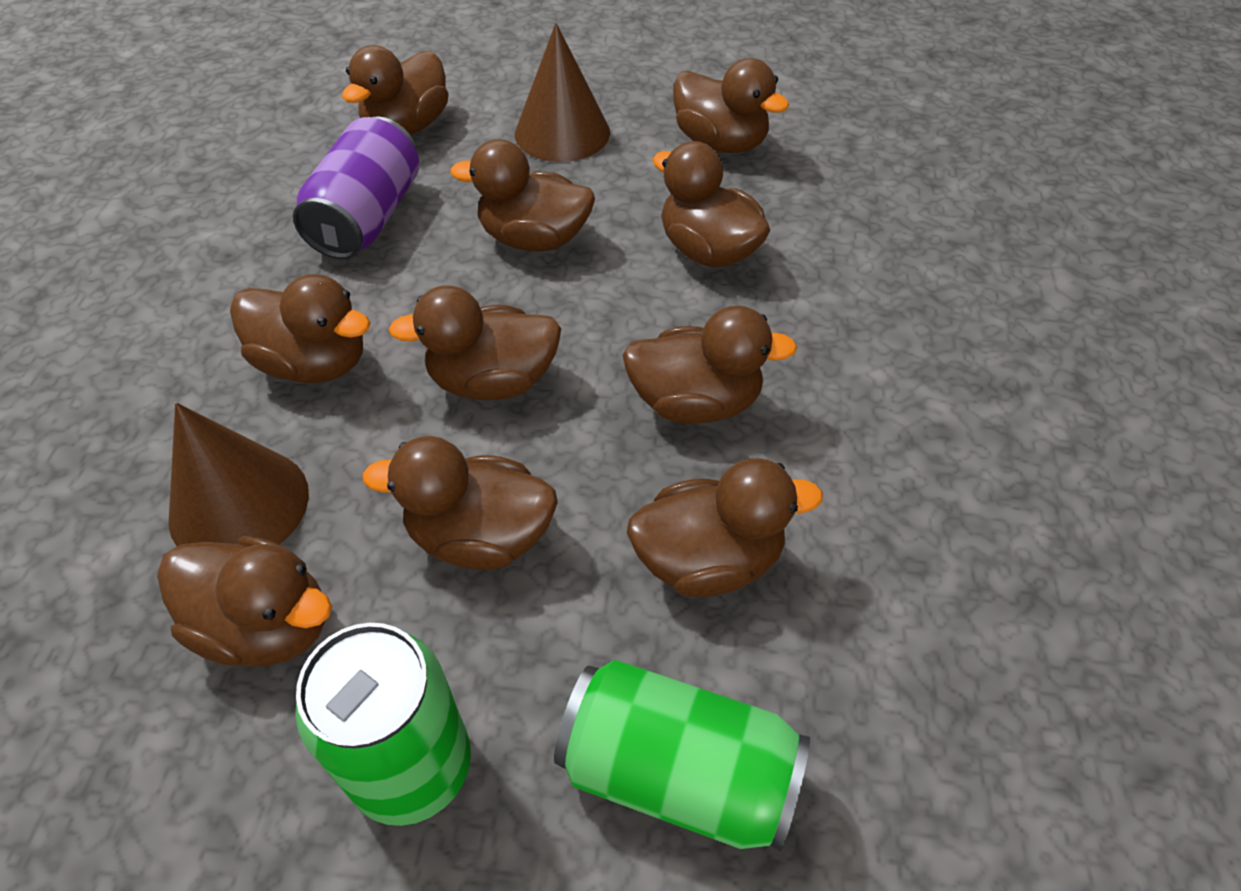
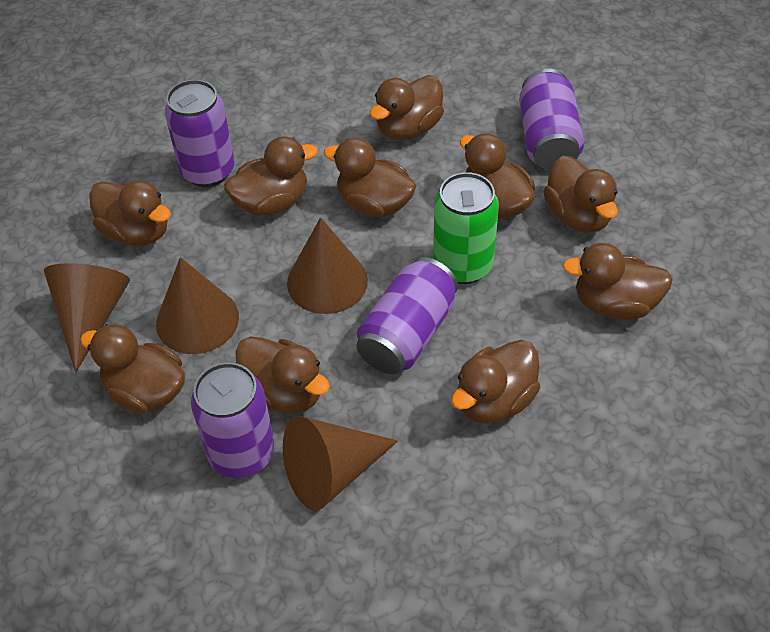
brown cone: [168,402,309,546] [515,23,610,162] = 2 -> [44,263,130,372] [156,257,239,354] [283,416,398,511] [287,217,368,314] = 4
green can: [295,623,471,826] [554,660,810,851] = 2 -> [433,172,499,284] = 1
purple can: [293,116,419,259] = 1 -> [165,79,235,187] [191,362,275,478] [357,257,458,374] [519,69,584,170] = 4

